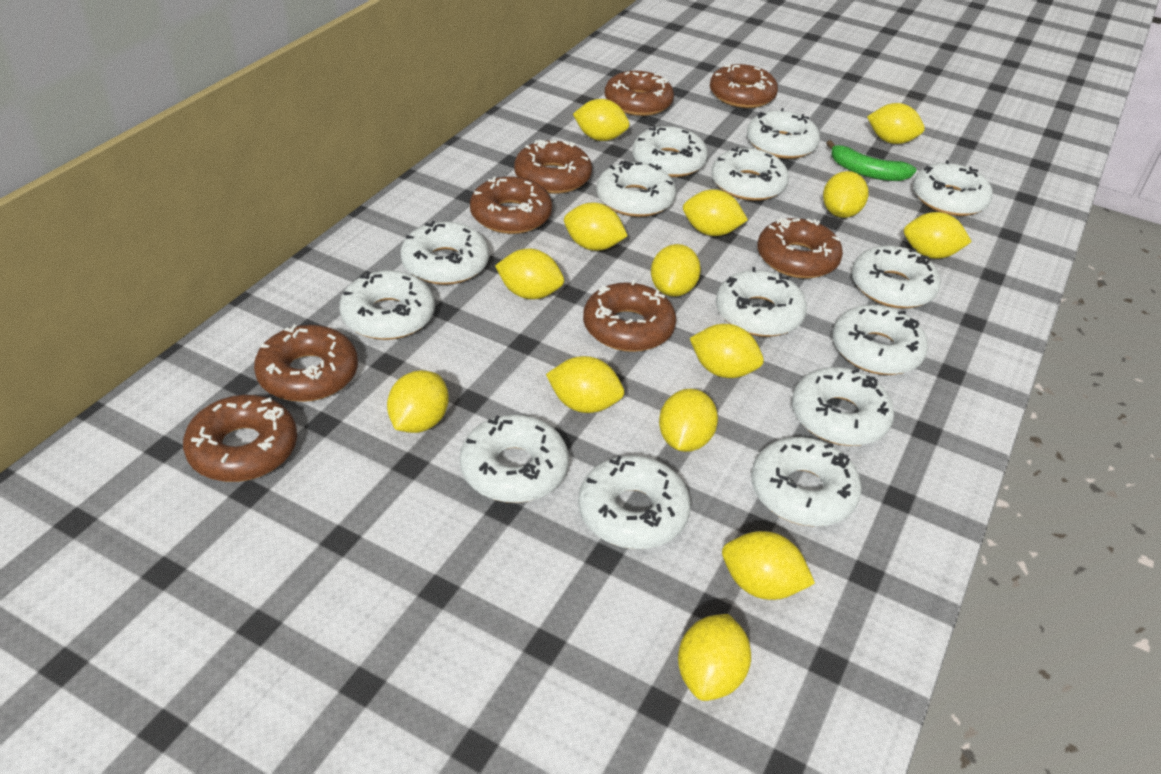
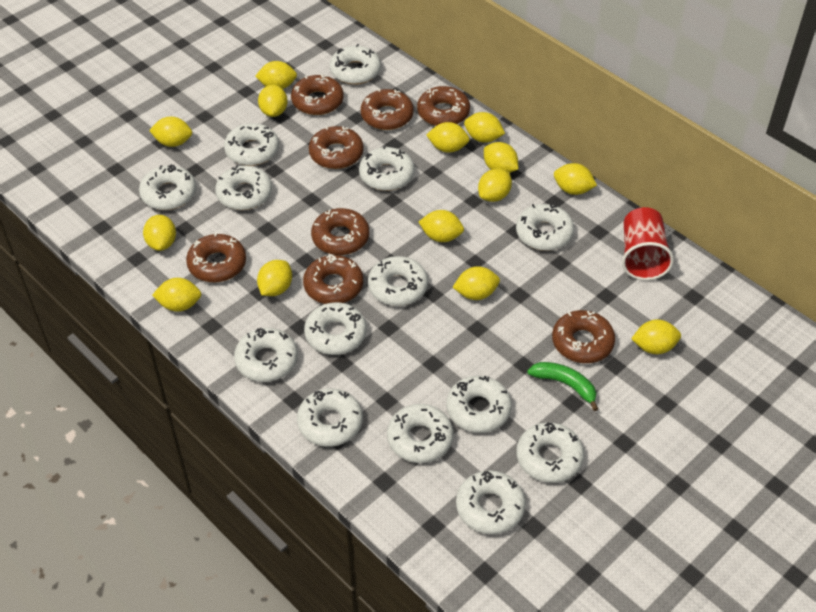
red cup: none = 0 -> [622,207,674,280] = 1

